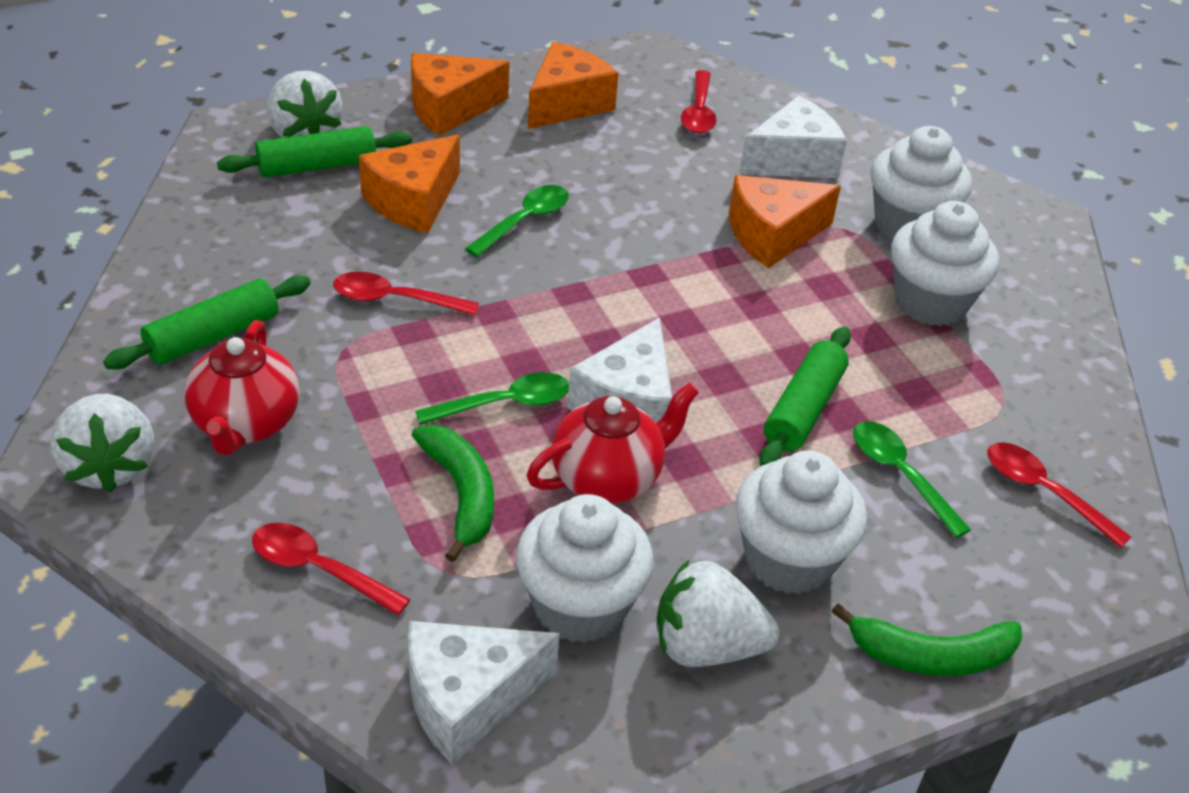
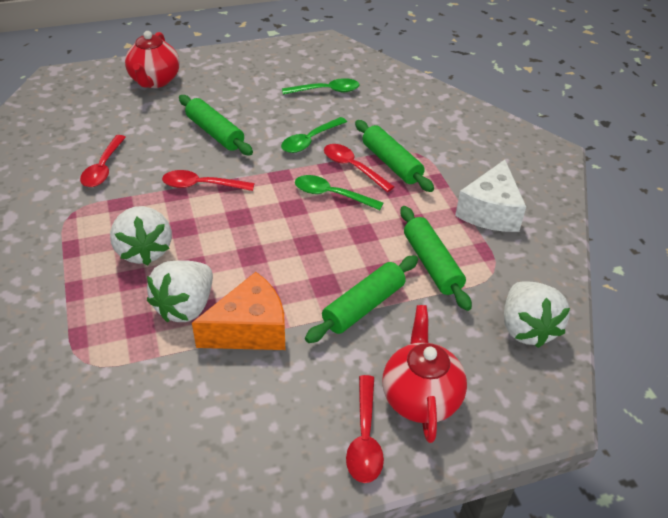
green banana: [412,425,494,562] [832,603,1022,676] = 2 -> none = 0
green rolling pin: [103,275,311,370] [217,126,412,178] [759,326,851,466] = 3 -> [179,95,253,155] [305,255,418,343] [355,120,434,192] [400,206,472,311] = 4
orange cheese: [359,135,460,233] [411,53,509,136] [528,42,619,129] [729,175,841,268] = 4 -> [192,272,285,350] = 1
white cheese: [408,621,560,765] [567,317,672,423] [740,96,847,178] = 3 -> [455,160,526,232] = 1
white cupcake: [516,494,654,643] [735,451,867,595] [871,126,972,239] [891,201,999,326] = 4 -> none = 0

